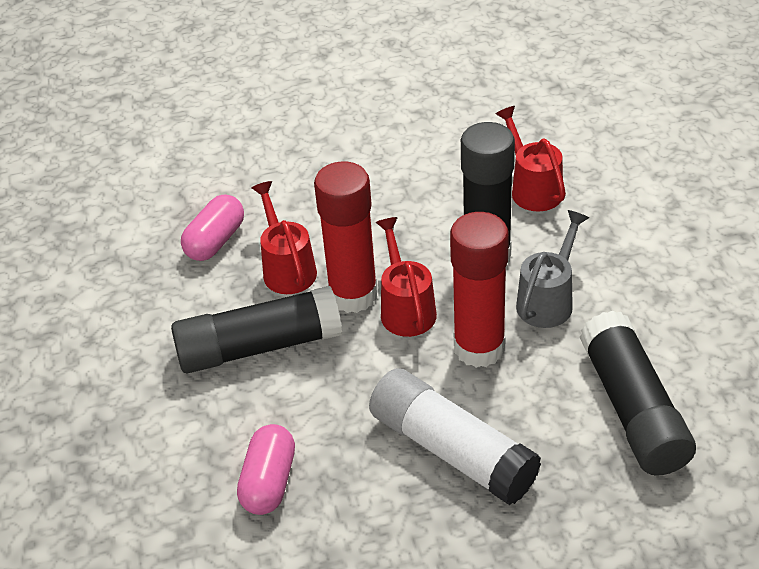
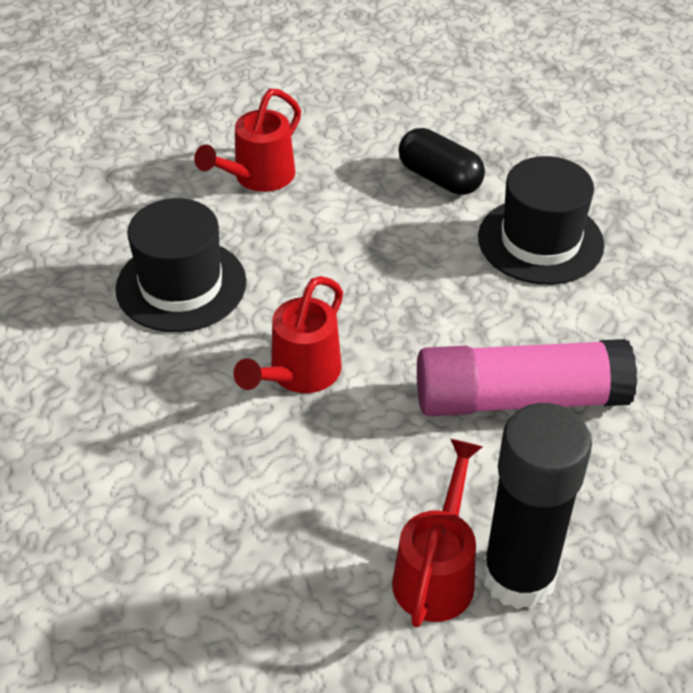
black capsule: none = 0 -> [398,128,485,195] = 1
black glue stick: [171,286,342,373] [461,122,515,263] [580,311,696,476] = 3 -> [482,403,592,609] = 1
black hat: none = 0 -> [115,198,246,332] [478,156,604,285] = 2
grey watering can: [516,210,589,328] = 1 -> none = 0
pink capsule: [181,194,244,261] [237,424,295,515] = 2 -> none = 0
pink glue stick: none = 0 -> [417,339,637,416] = 1
red glue stick: [314,161,378,313] [450,212,509,368] = 2 -> none = 0
white glue stick: [369,368,541,505] = 1 -> none = 0

